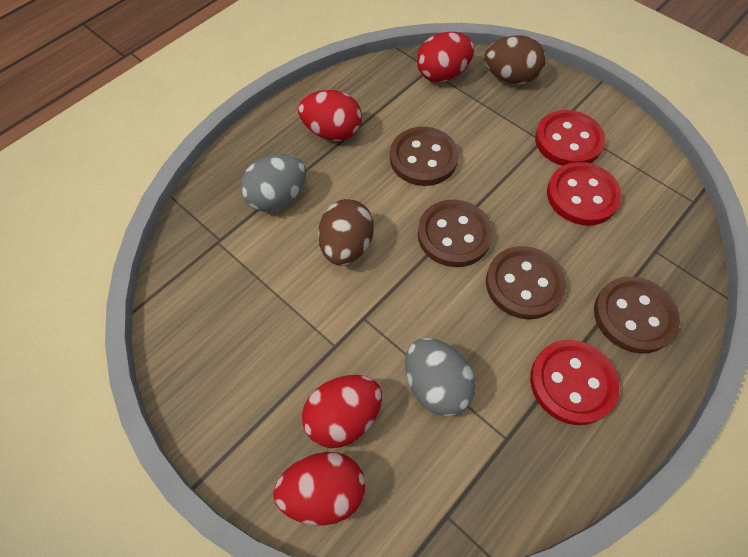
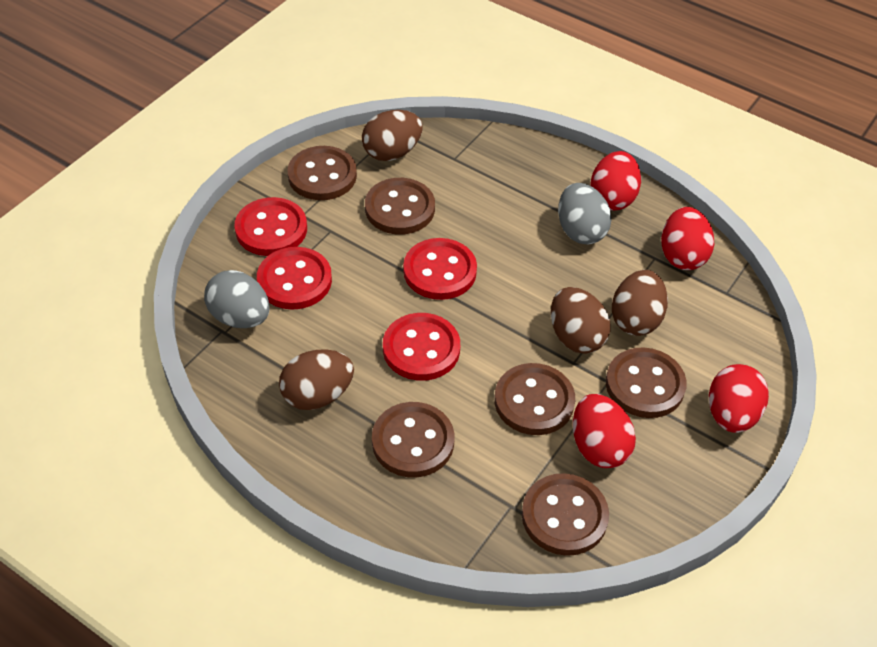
brown button: [390,127,459,186] [418,199,493,267] [486,246,566,319] [594,276,680,354] = 4 -> [288,146,357,200] [365,178,435,235] [372,402,454,478] [495,363,575,435] [522,473,609,556] [606,348,687,418] = 6
brown egg: [318,199,374,266] [484,35,546,84] = 2 -> [279,349,354,410] [362,110,423,161] [551,287,611,354] [612,270,668,336] = 4
red button: [530,340,620,425] [535,110,606,166] [547,162,622,225] = 3 -> [235,197,307,256] [257,247,332,310] [383,313,460,381] [403,238,477,300] = 4

